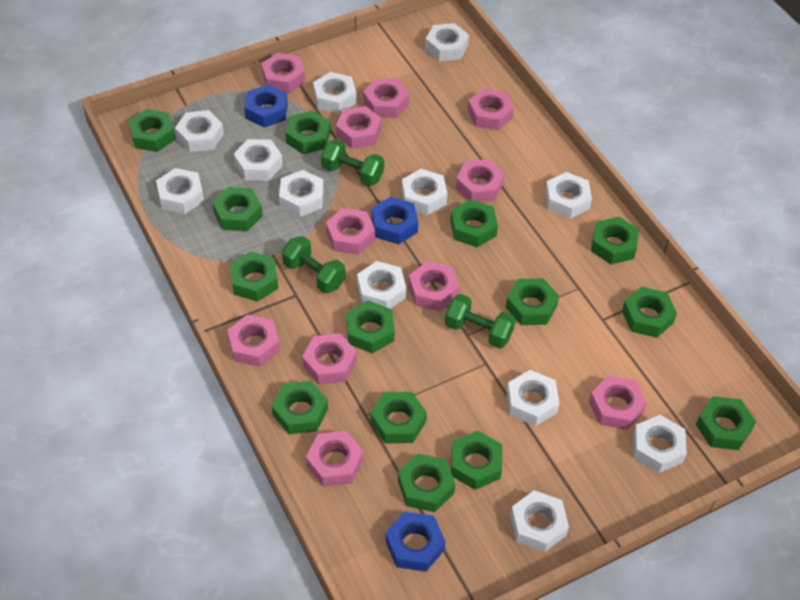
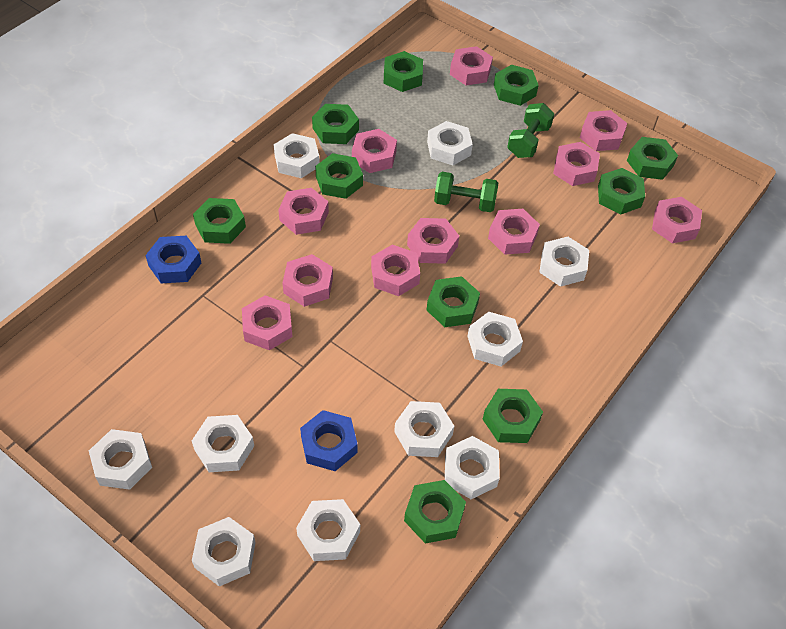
blue nut: [244,84,288,128] [372,197,418,244] [386,512,446,572] = 3 -> [145,236,201,283] [300,410,358,471] = 2
green dumbbell: [282,236,346,293] [321,139,384,186] [445,294,516,348] = 3 -> [434,172,498,212] [507,103,554,158] = 2
green nut: [128,109,175,152] [212,187,263,231] [230,251,278,302] [272,381,328,434] [285,111,331,154] [346,300,395,353] [370,392,427,444] [398,454,455,512] [450,199,498,247] [451,430,502,490] [506,278,559,325] [591,217,639,264] [622,287,677,338] [696,396,756,450] = 14 -> [193,198,246,244] [312,104,359,144] [315,153,363,199] [384,51,423,92] [404,480,466,544] [427,276,480,327] [483,389,543,443] [494,65,539,106] [598,168,645,215] [627,137,678,180] = 10
white nut: [156,168,204,214] [175,110,224,152] [234,139,283,181] [279,170,324,217] [313,72,357,114] [357,261,406,309] [402,169,447,215] [425,23,469,61] [507,370,560,426] [510,490,569,552] [545,172,592,219] [633,415,687,473] = 12 -> [89,429,152,490] [192,415,254,472] [192,517,256,587] [274,133,320,178] [296,499,360,561] [394,401,454,457] [427,121,473,165] [445,436,500,499] [467,312,523,366] [539,237,589,287] = 10

